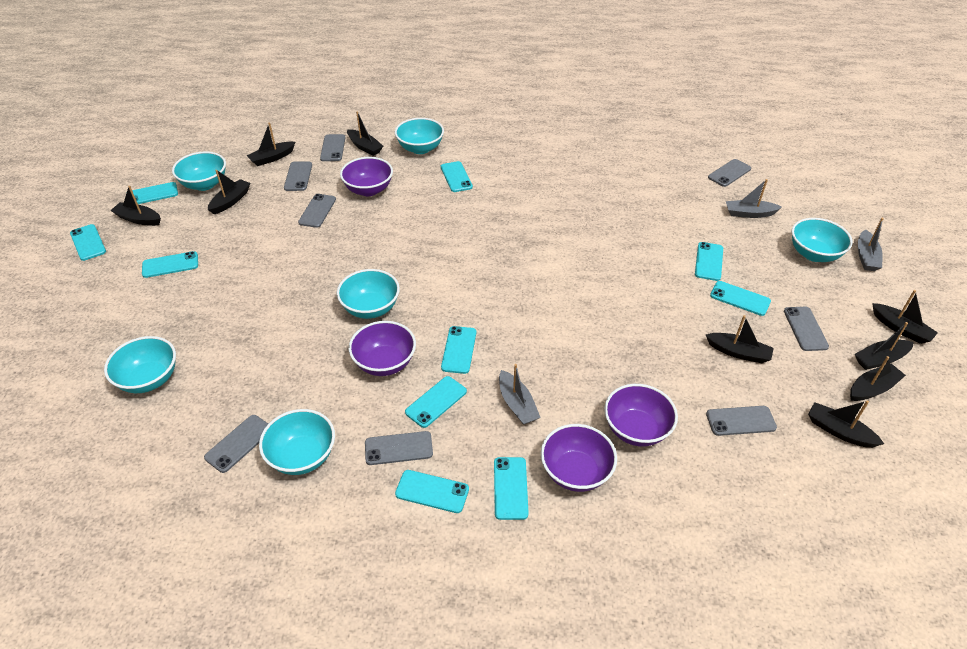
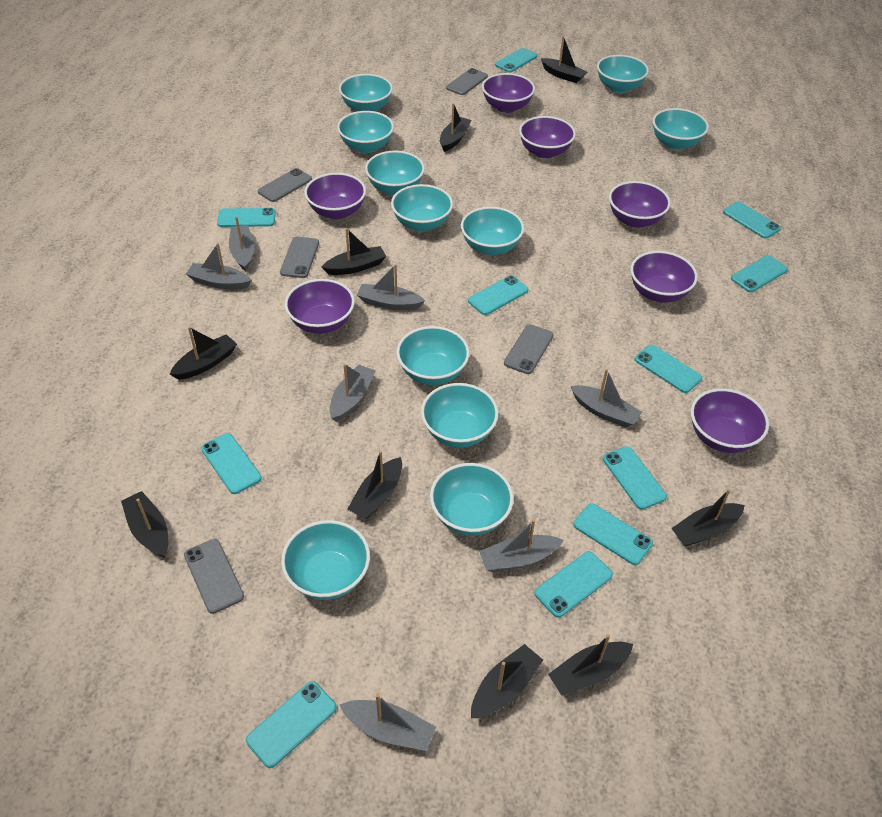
grey boat: [499,364,541,425] [726,179,782,218] [858,218,884,271] = 3 -> [186,243,252,289] [229,216,255,271] [330,364,376,422] [340,694,436,751] [357,264,425,310] [479,519,564,572] [571,369,642,427] = 7
grey phone: [204,415,268,473] [284,161,312,191] [298,194,336,228] [320,134,345,161] [365,431,433,465] [706,406,777,436] [708,159,751,187] [784,307,829,351] = 8 -> [184,539,244,614] [258,168,312,202] [280,237,319,278] [446,68,488,95] [504,324,554,374] = 5
purple bowl: [340,157,393,196] [349,321,416,376] [541,424,617,492] [604,384,678,447] = 4 -> [285,279,355,334] [304,173,366,219] [482,73,535,113] [519,116,576,159] [609,181,671,228] [630,251,698,303] [691,388,769,453] = 7
turquoise bowl: [104,336,176,393] [172,152,226,191] [259,409,335,475] [337,269,400,319] [395,118,444,154] [792,218,853,262] = 6 -> [281,520,370,600] [337,111,394,153] [339,74,393,111] [365,151,425,196] [391,184,453,232] [396,326,470,385] [421,383,498,448] [430,463,514,536] [461,207,524,255] [597,55,649,93] [653,108,709,150] = 11
turquoise phone: [70,224,106,261] [132,182,178,204] [142,251,198,278] [395,470,469,513] [405,376,467,428] [441,161,473,192] [441,326,476,374] [494,457,529,520] [695,242,723,281] [710,281,771,316] = 10 -> [201,433,262,494] [217,208,276,227] [246,681,337,768] [468,276,528,315] [495,48,537,72] [534,551,613,618] [573,503,653,565] [603,446,667,510] [635,345,702,393] [723,202,781,239] [731,256,788,292] = 11

